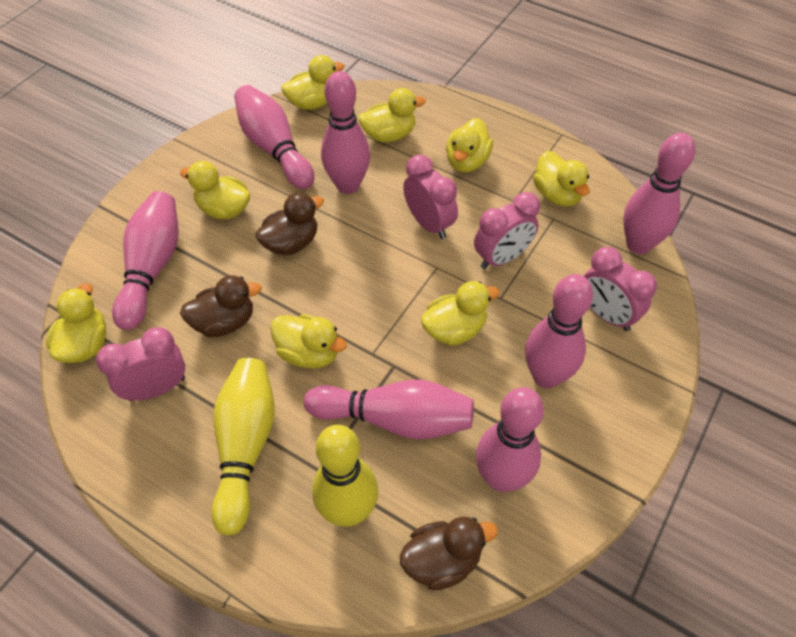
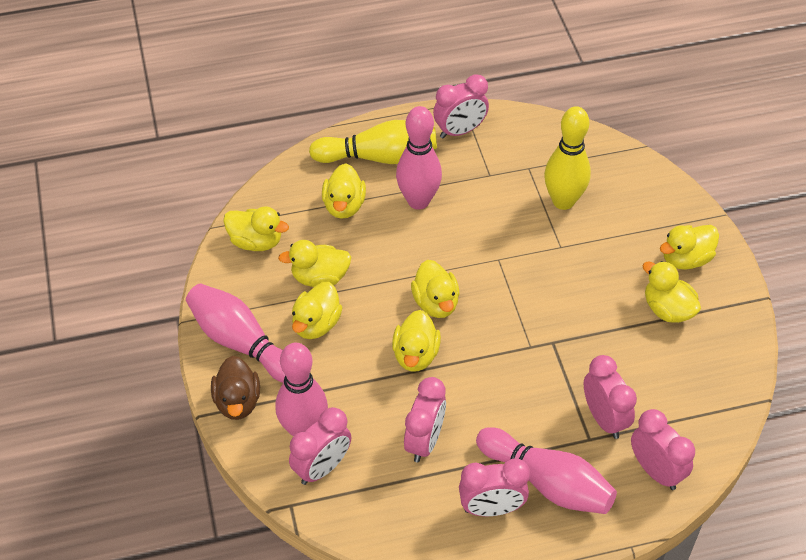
brown duck: [180,275,262,337] [255,193,324,255] [400,516,498,590] = 3 -> [211,356,260,420] = 1
pink bowling pin: [112,191,179,330] [234,85,314,189] [304,380,474,440] [321,71,370,194] [476,387,544,492] [525,274,593,388] [623,133,695,254] = 7 -> [186,284,285,383] [275,342,328,436] [396,106,442,210] [476,427,617,514] = 4
pink clock: [96,327,185,401] [403,155,458,239] [474,192,540,269] [584,247,657,331] = 4 -> [289,407,351,485] [404,377,446,463] [433,74,489,139] [459,459,530,517] [584,355,637,439] [631,409,695,490] = 6

